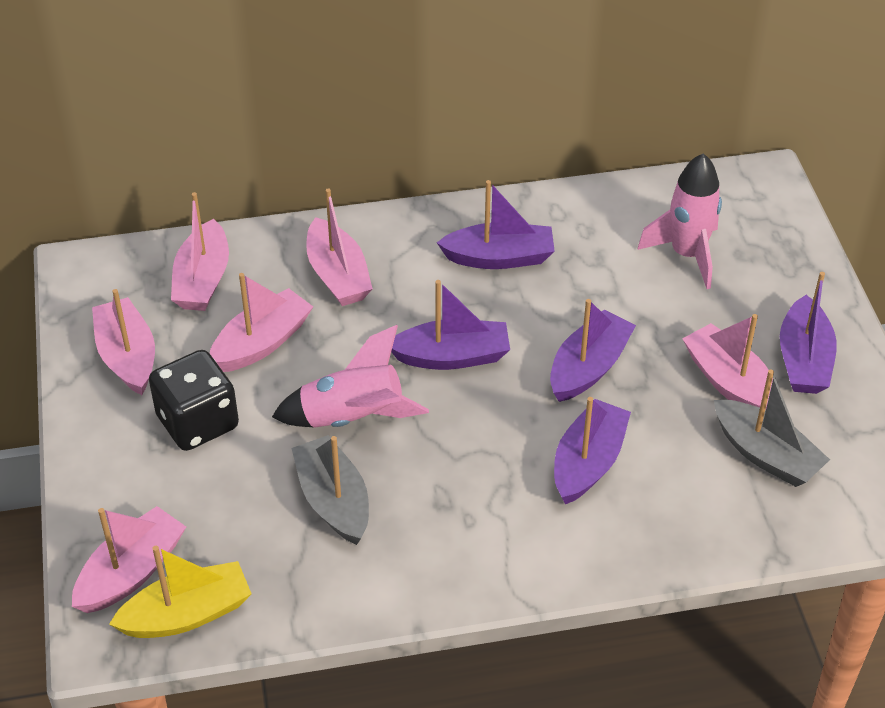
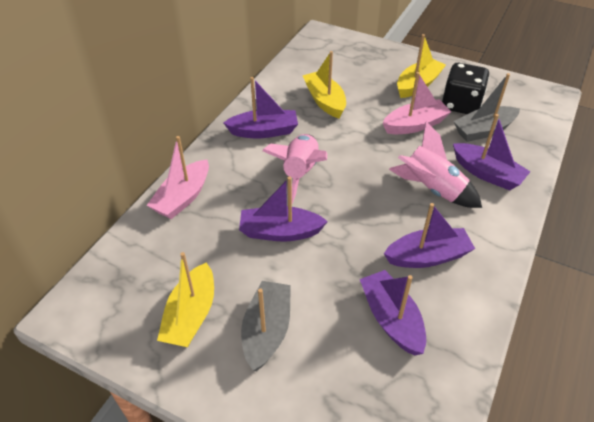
pink boat: [72,506,186,613] [92,289,155,395] [171,192,229,311] [210,273,313,372] [306,188,373,306] [682,314,773,410] = 6 -> [147,136,209,219] [383,72,452,134] = 2
yellow boat: [109,546,252,638] = 1 -> [157,252,214,347] [302,51,346,118] [397,34,446,98] = 3

